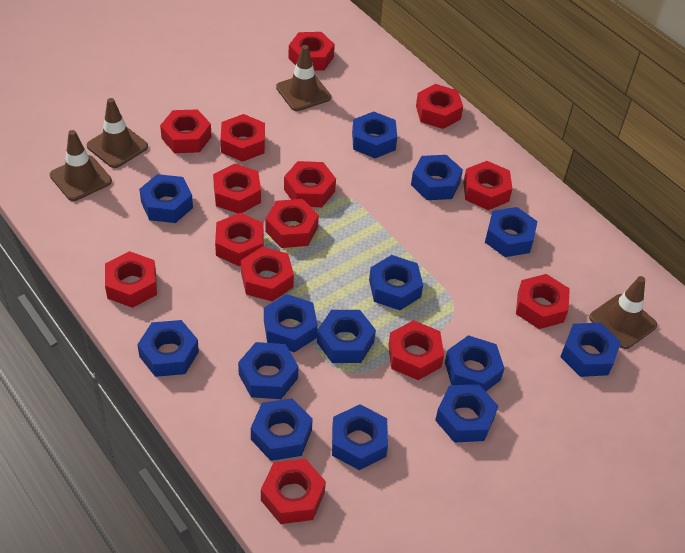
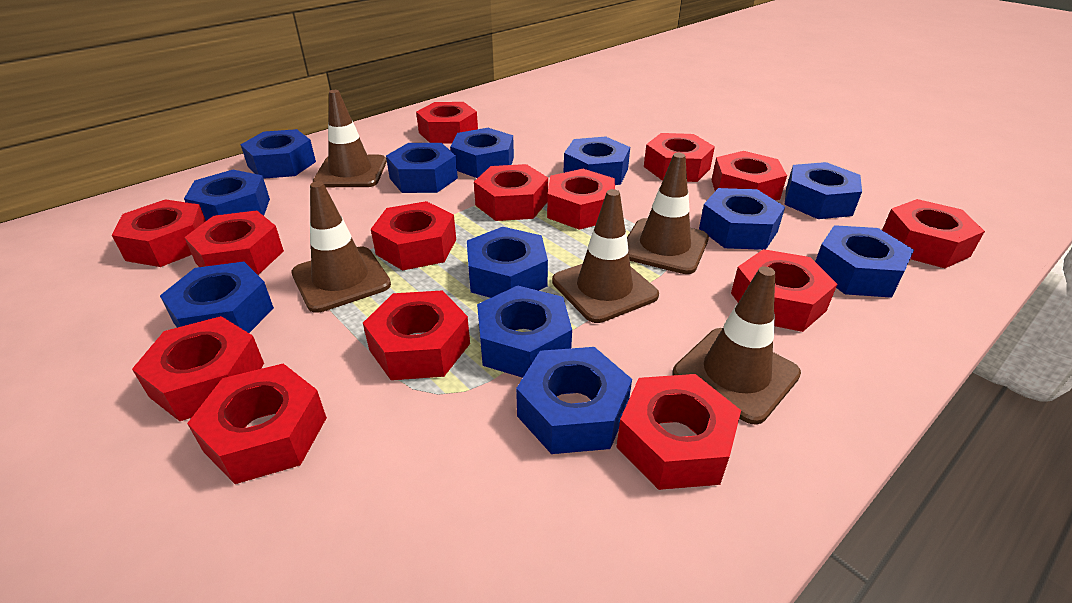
blue nut: [137,320,199,377] [139,174,193,223] [238,342,299,399] [251,398,313,461] [264,294,318,352] [317,310,376,363] [332,404,388,470] [352,111,397,158] [369,255,423,310] [411,155,463,200] [435,384,498,443] [445,335,505,391] [485,207,538,257] [560,322,621,377] = 14 -> [160,262,274,333] [184,170,270,221] [241,129,316,179] [386,143,458,193] [450,128,514,178] [467,227,548,298] [477,286,572,378] [516,347,632,454] [563,136,630,185] [699,188,785,250] [785,162,862,219] [815,225,914,298] = 12
brown traffic cone: [50,130,112,201] [87,98,148,168] [276,45,331,111] [589,276,657,349] = 4 -> [292,181,391,313] [313,90,387,187] [552,189,659,323] [627,153,709,274] [673,266,801,425] = 5

